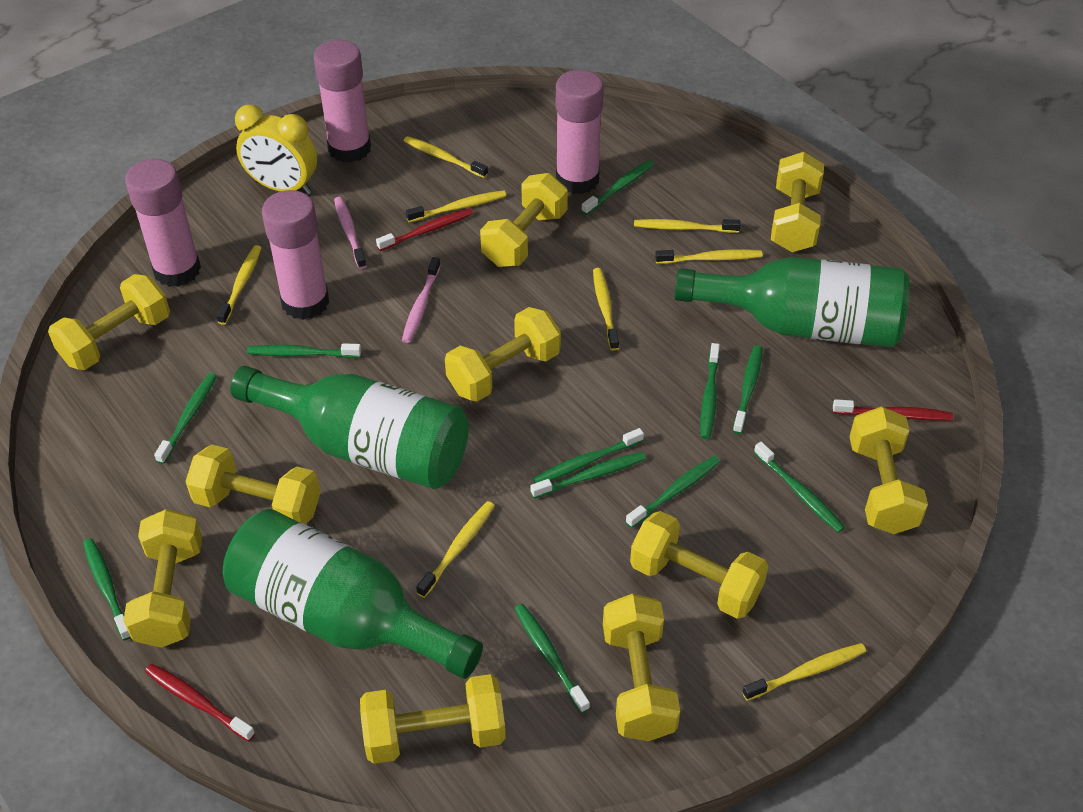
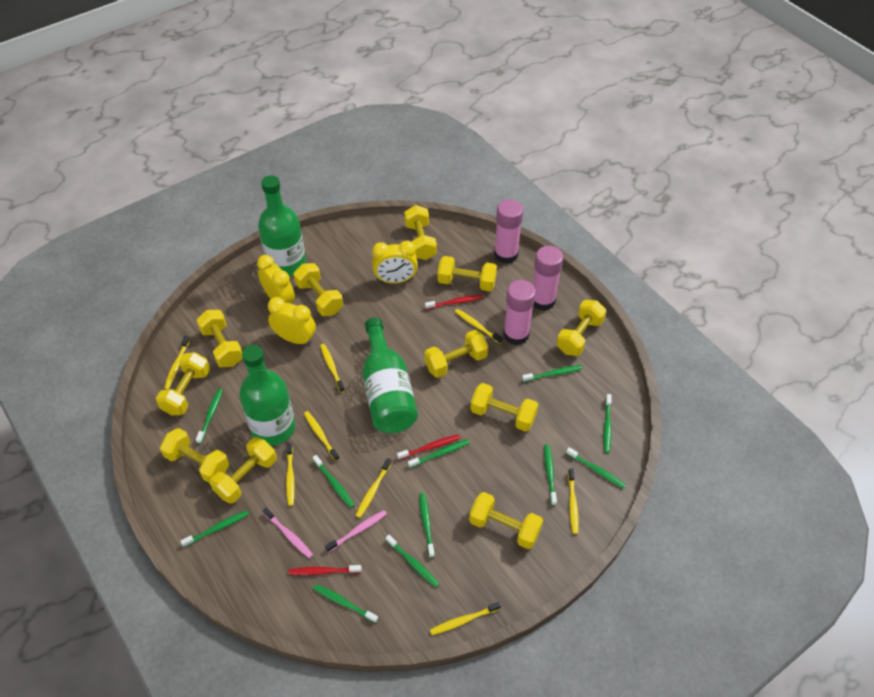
pink glue stick: [125,159,201,287] [262,190,329,320] [314,40,371,163] [556,70,604,194] = 4 -> [494,199,523,264] [503,280,536,345] [533,246,563,311] = 3
yellow clock: [235,104,317,195] = 1 -> [257,255,295,304] [268,297,316,345] [372,240,418,283] = 3
yellow dumbbell: [48,274,170,370] [123,509,202,648] [185,445,321,524] [360,674,506,764] [445,307,561,402] [480,173,568,267] [603,594,680,741] [630,511,768,619] [771,152,824,252] [849,407,928,534] = 10 -> [156,352,210,415] [160,428,229,483] [197,310,242,367] [210,437,277,504] [294,263,343,316] [404,205,437,260] [424,330,488,378] [437,256,497,291] [469,492,543,549] [470,383,538,432] [557,300,606,356] = 11

